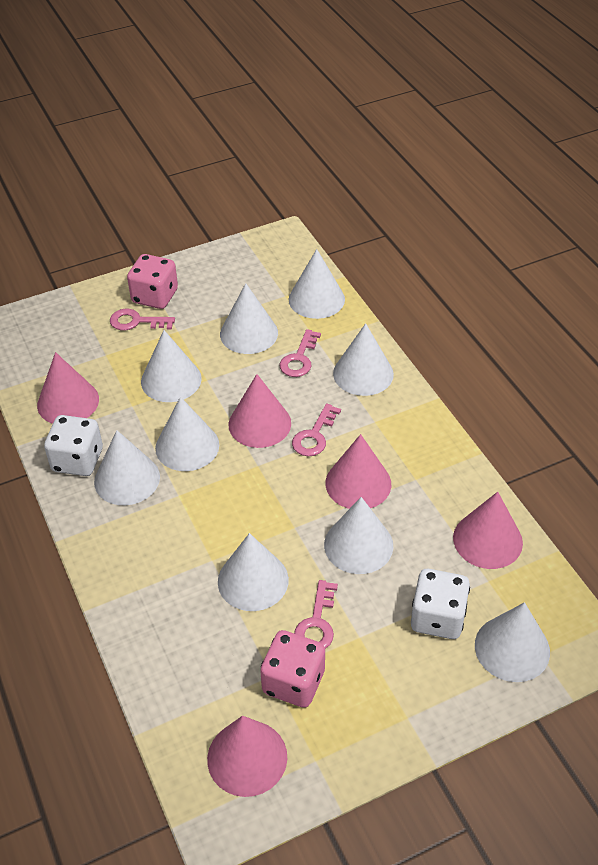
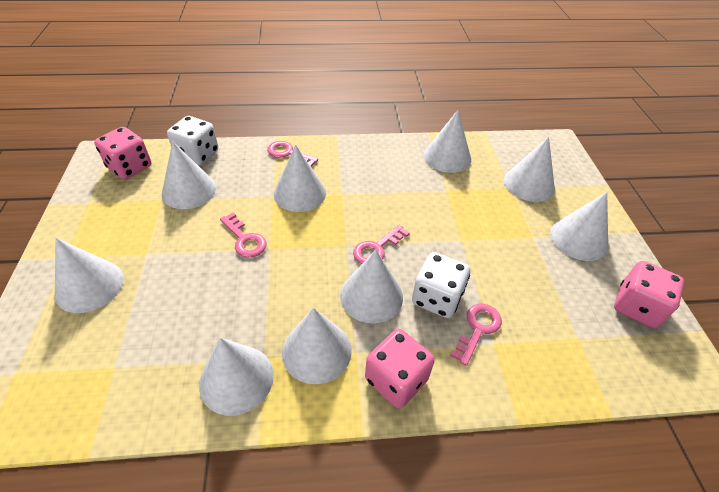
pink cone: [37,352,99,424] [207,716,287,797] [229,374,291,448] [325,434,391,509] [453,492,523,569] = 5 -> none = 0
pink dice: [127,254,178,309] [260,630,325,708] = 2 -> [94,127,151,179] [365,329,435,408] [614,261,684,328] = 3

